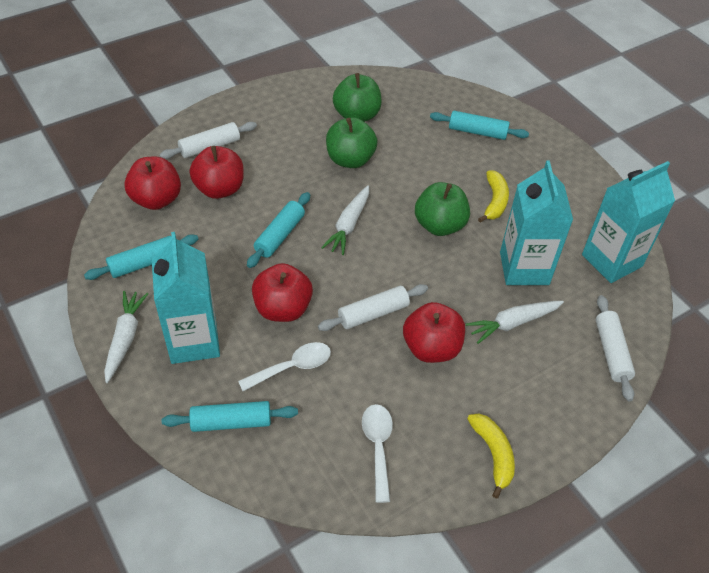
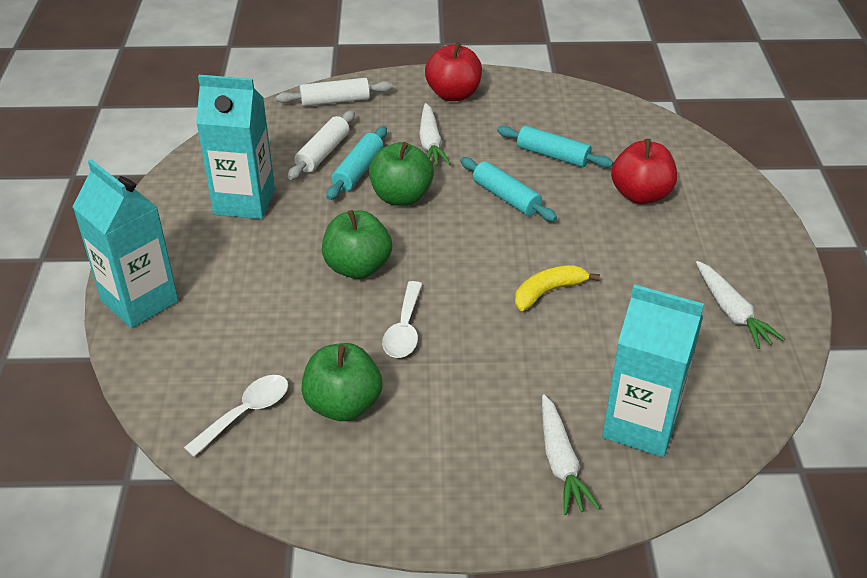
red apple: [124,157,181,210] [189,146,244,199] [252,263,313,322] [403,302,465,363] = 4 -> [425,42,482,101] [611,139,677,204] = 2
turquoise rolling pin: [84,234,198,280] [162,401,298,432] [247,192,310,268] [430,111,529,140] = 4 -> [326,126,387,200] [460,157,557,221] [497,126,613,168] = 3
white rolling pin: [159,122,257,159] [318,284,428,331] [596,295,635,402] = 3 -> [276,78,393,107] [288,110,355,180] = 2
yellow banana: [467,413,515,499] [478,171,509,223] = 2 -> [515,265,600,311] = 1

